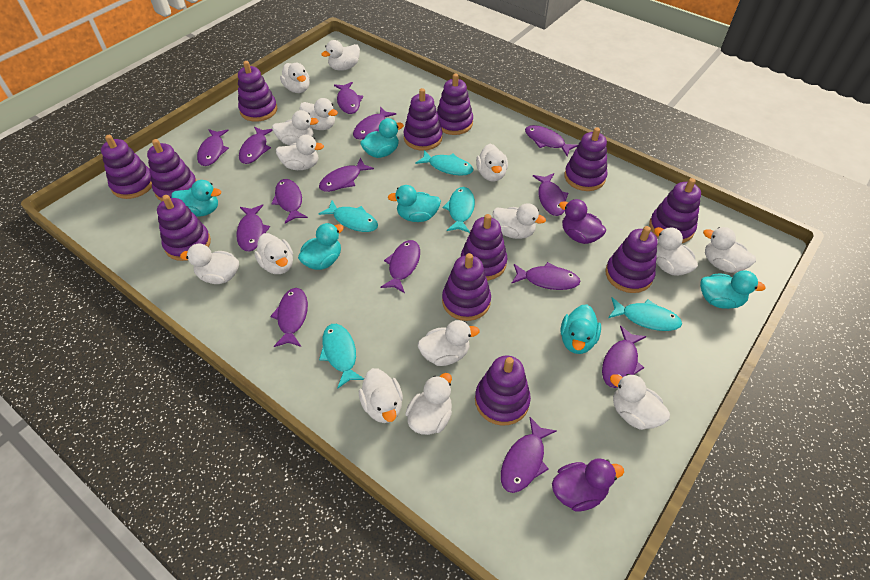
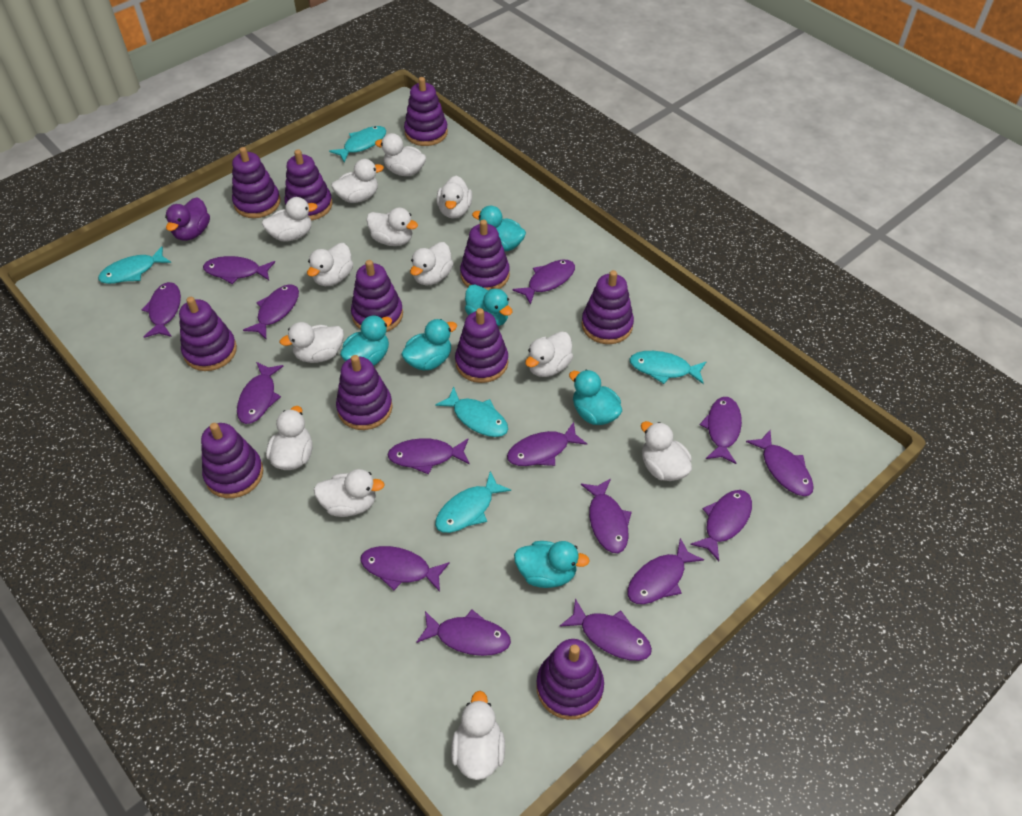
purple duck: [552,458,624,512] [559,199,606,244] = 2 -> [165,197,210,241] = 1
purple fish: [197,129,229,166] [236,205,270,252] [239,127,273,164] [270,288,308,347] [271,179,308,224] [319,158,374,192] [334,82,363,114] [353,107,396,139] [381,240,420,293] [501,417,557,493] [511,262,581,290] [525,125,578,156] [533,173,568,216] [602,326,646,388] = 14 -> [142,282,181,338] [203,256,275,284] [237,362,284,424] [243,284,299,339] [360,546,450,592] [387,438,470,474] [416,609,511,656] [507,422,587,466] [512,260,575,305] [560,598,652,661] [581,478,632,553] [627,538,704,604] [690,490,752,561] [700,397,742,464] [746,430,814,496] = 15
purple stacking toy: [101,135,152,199] [147,139,197,201] [157,195,211,261] [238,61,277,122] [403,88,443,151] [437,73,473,135] [442,253,491,321] [461,214,507,280] [475,356,531,426] [564,127,608,191] [606,226,657,293] [649,178,701,243] = 12 -> [179,297,237,371] [201,423,263,498] [232,147,280,218] [285,149,332,220] [336,355,393,430] [351,260,403,332] [404,77,448,146] [455,308,508,383] [460,219,510,290] [536,639,604,720] [582,270,634,344] = 11
white duck: [180,244,239,284] [254,233,293,274] [272,110,319,145] [276,135,324,170] [280,63,310,93] [299,98,338,130] [321,40,360,71] [359,368,403,423] [405,373,452,435] [418,320,480,366] [476,144,508,182] [493,203,546,239] [610,374,670,430] [654,227,698,276] [703,227,756,273] = 15 -> [262,197,317,241] [266,406,312,470] [280,322,344,363] [307,243,353,286] [314,469,384,517] [331,159,384,203] [366,207,418,246] [375,133,426,176] [410,242,454,286] [436,175,472,219] [451,691,505,780] [525,331,573,377] [641,421,692,481] = 13

